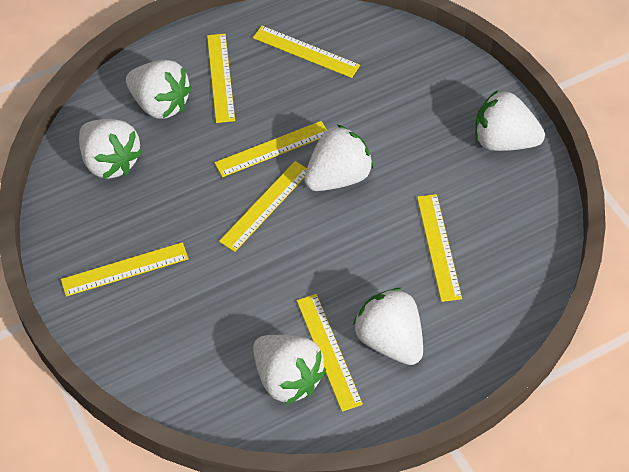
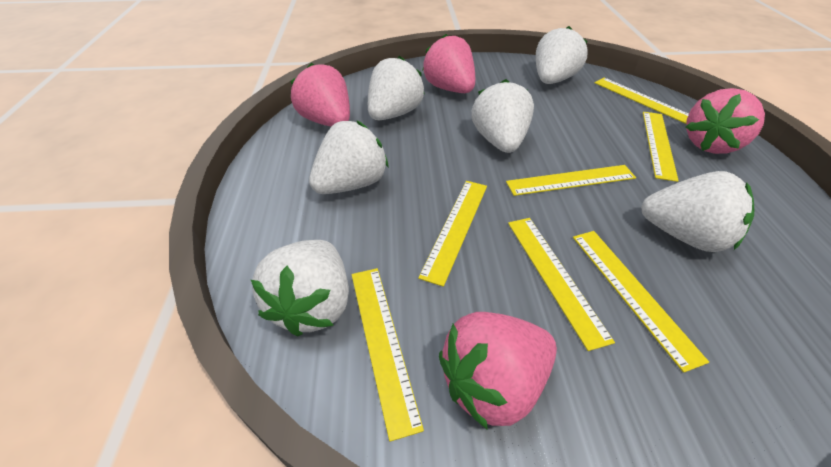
pink strawberry: none = 0 -> [290,63,350,127] [422,34,475,93] [439,312,557,430] [686,88,765,154] = 4

